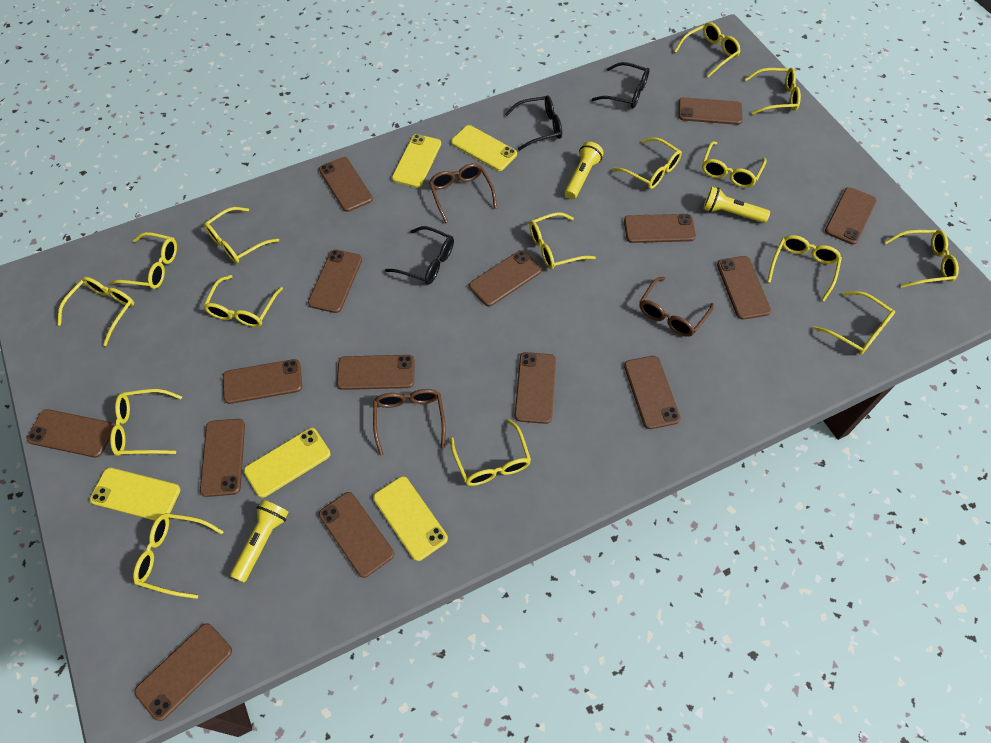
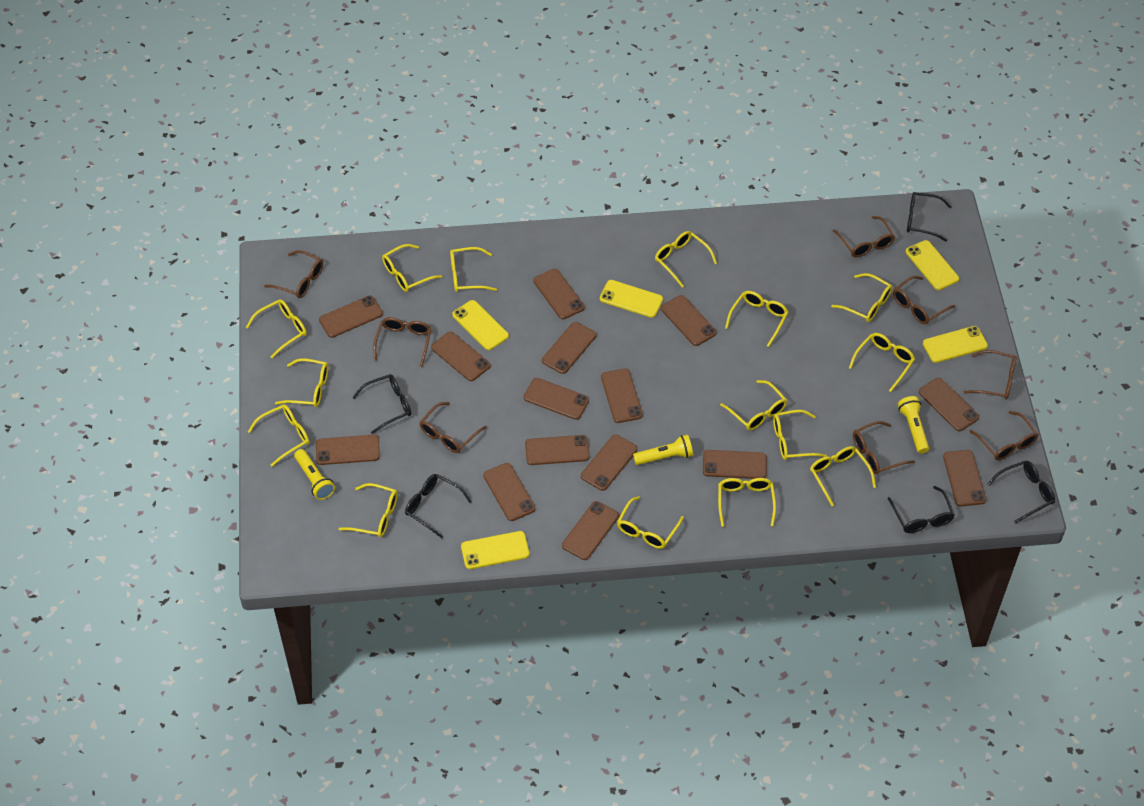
black glasses: [385,226,454,285] [505,95,562,151] [592,62,649,109] = 3 -> [353,374,411,434] [405,474,472,538] [888,486,955,533] [907,192,952,242] [987,461,1055,523] = 5
brown glasses: [373,389,446,455] [429,163,497,224] [639,277,714,337] = 3 -> [264,250,323,298] [373,317,431,367] [419,402,487,453] [833,216,895,257] [853,421,915,474] [893,276,955,324] [964,350,1016,400] [969,411,1039,460] = 8

